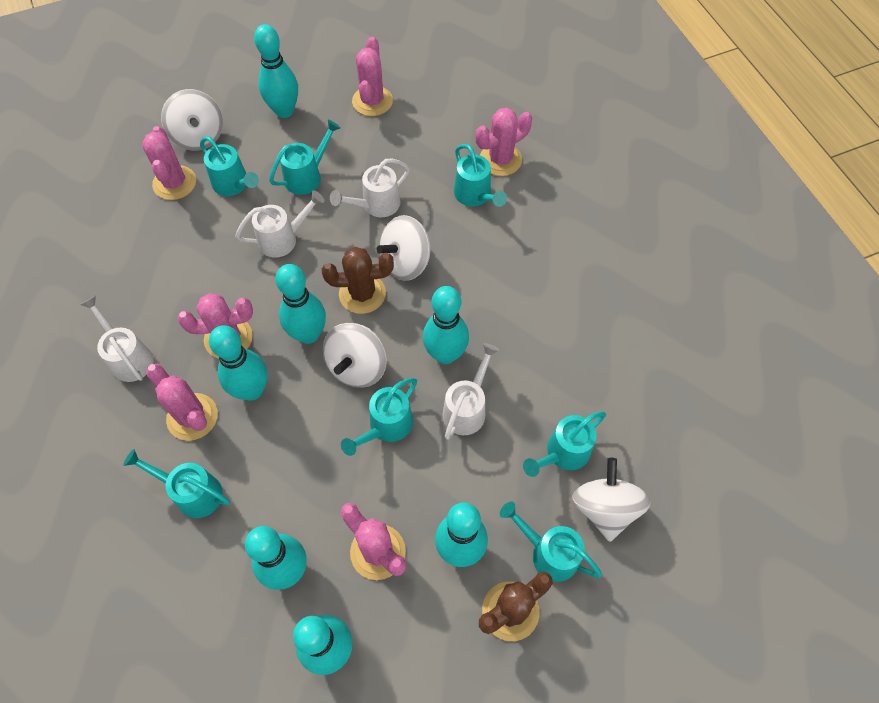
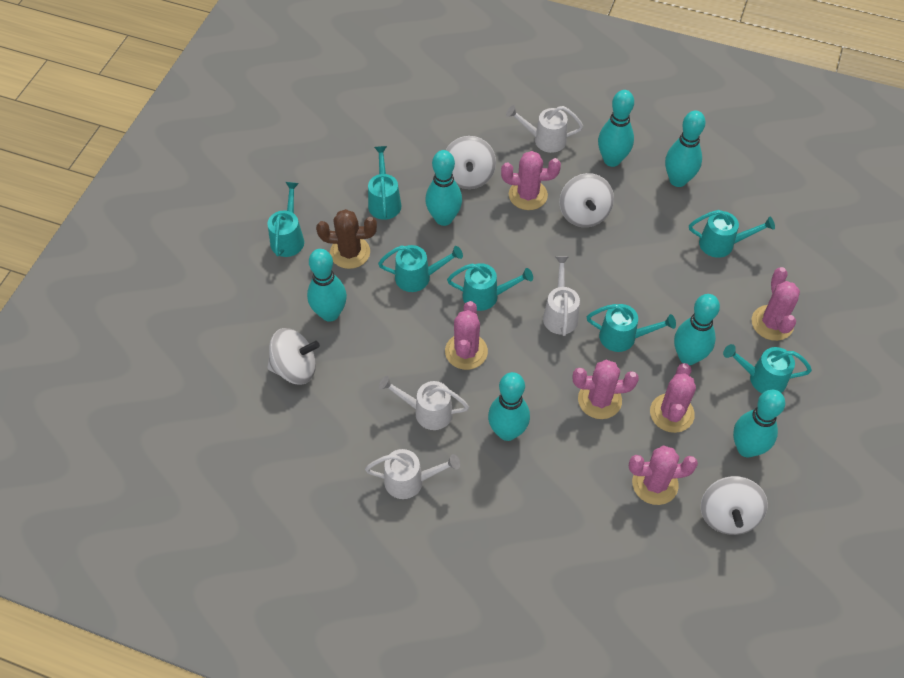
brown cactus: [322,247,394,314] [479,571,553,641] = 2 -> [316,209,377,269] = 1

